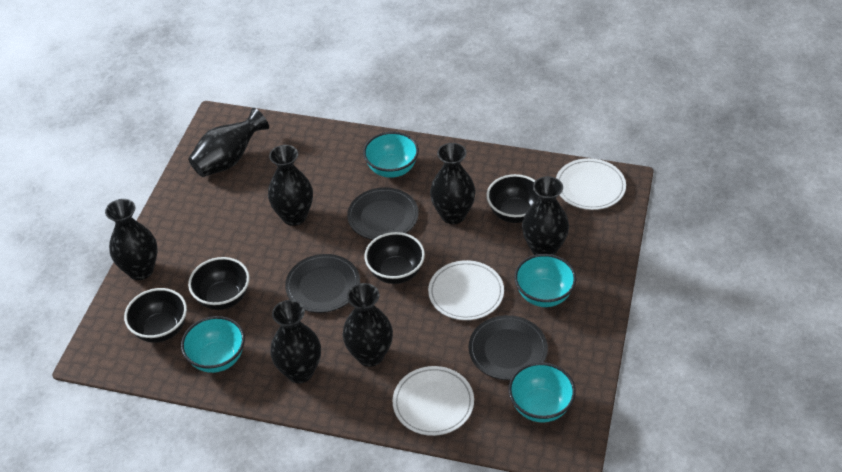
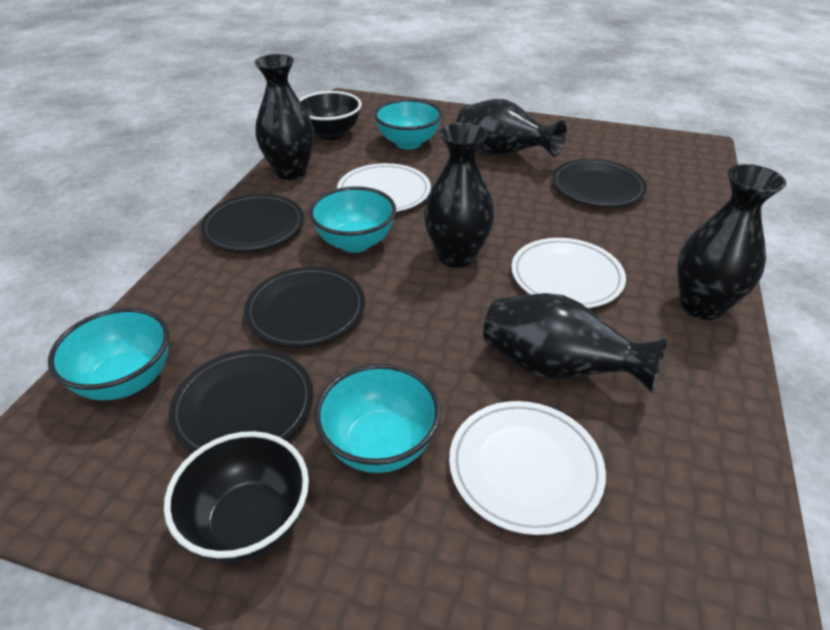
black bowl: [124,288,187,343] [188,257,250,310] [364,232,425,284] [486,174,539,223] = 4 -> [164,431,309,563] [299,91,362,140] = 2
black plate: [285,254,360,313] [347,187,419,240] [469,315,548,380] = 3 -> [169,349,314,453] [201,194,304,252] [244,267,365,347] [552,159,647,207] = 4
black vase: [105,199,158,280] [188,108,269,177] [268,145,313,226] [270,300,321,383] [343,283,393,367] [430,143,476,224] [522,176,569,255] = 7 -> [254,54,314,180] [424,122,495,268] [457,99,567,157] [483,293,667,392] [677,164,786,320] = 5

